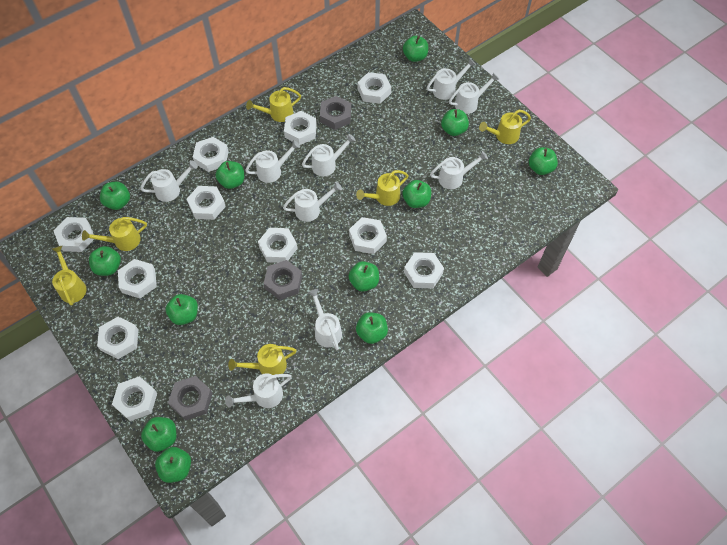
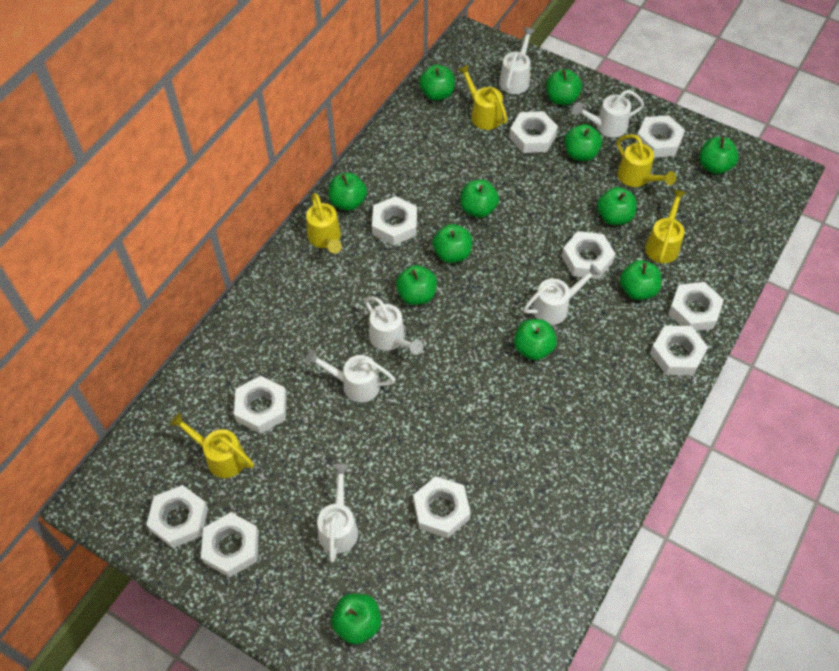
grey nut: [168,376,213,421] [264,260,302,300] [320,96,351,130] = 3 -> none = 0
white nut: [54,217,94,252] [97,317,138,359] [112,376,157,421] [118,259,157,298] [187,186,226,220] [193,137,229,172] [258,228,298,263] [284,111,317,145] [349,217,387,254] [357,72,391,104] [404,252,444,288] = 11 -> [146,485,208,548] [201,512,259,577] [234,376,287,434] [372,196,417,245] [413,476,471,538] [509,111,558,153] [561,231,615,279] [635,115,685,158] [650,325,708,375] [668,282,724,331] = 10
white watering can: [140,160,198,202] [225,373,292,408] [245,140,300,183] [283,182,342,222] [302,134,356,176] [308,289,342,350] [427,58,476,100] [430,151,488,189] [449,73,499,114] = 9 -> [305,350,396,403] [317,464,358,563] [364,296,423,355] [499,27,535,94] [523,263,601,325] [572,90,645,138] = 6
yellow watering can: [52,246,87,306] [82,217,147,251] [228,344,297,375] [246,87,301,122] [356,170,408,206] [479,110,531,144] = 6 -> [169,413,254,478] [306,193,342,253] [458,64,508,130] [617,134,676,187] [645,189,686,263] = 5

